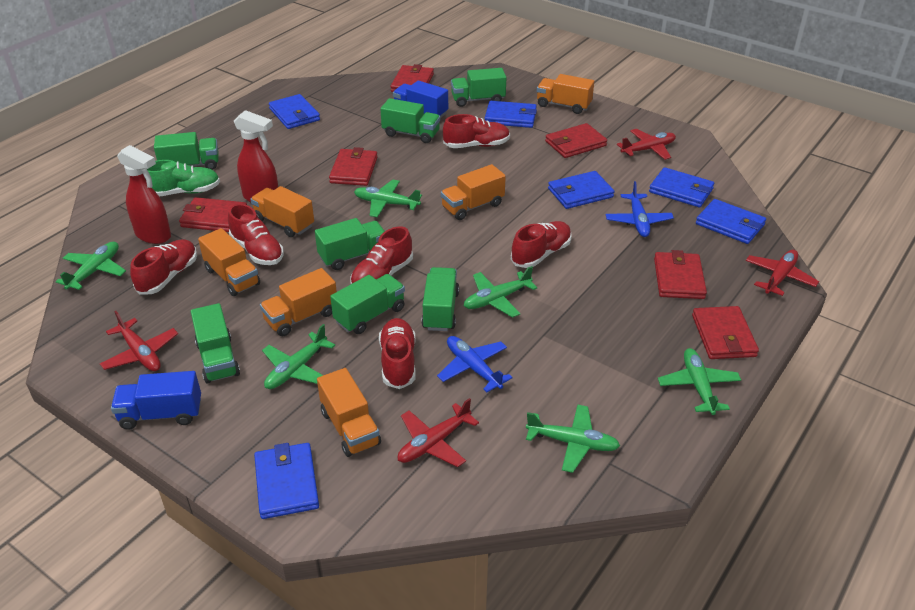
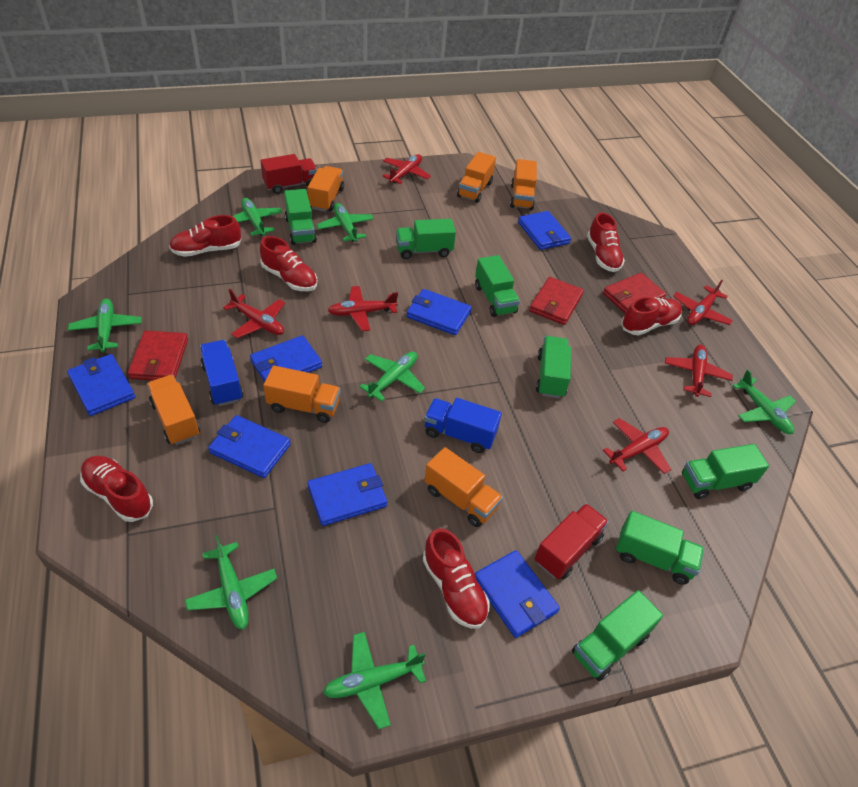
blue plane: [437,336,513,393] [606,181,674,237] = 2 -> none = 0
blue wallet: [254,443,319,519] [269,94,320,129] [485,101,537,128] [548,171,615,209] [649,167,714,207] [696,199,766,244] = 6 -> [67,354,135,416] [208,415,291,478] [250,335,322,382] [308,463,388,526] [407,289,472,335] [474,550,560,638] [518,211,571,250] = 7
green plane: [56,242,126,290] [262,324,335,389] [354,179,422,217] [464,266,537,318] [526,405,620,473] [658,348,741,415] = 6 -> [68,299,142,352] [185,535,277,630] [233,198,283,236] [316,203,374,242] [323,632,426,729] [360,352,425,401] [733,370,796,434] = 7
green shoe: [147,160,220,196] = 1 -> none = 0
red plane: [100,311,178,371] [398,398,479,467] [617,129,676,160] [746,250,819,296] = 4 -> [223,289,285,338] [328,286,398,331] [382,154,431,184] [603,418,671,474] [665,345,733,397] [673,280,733,325] = 6
red spray bottle: [117,145,171,244] [234,110,278,202] = 2 -> none = 0
red truck: none = 0 -> [260,154,318,194] [535,503,609,579] = 2
red wallet: [179,197,247,232] [329,147,377,186] [391,64,434,92] [545,123,607,158] [654,250,707,299] [692,306,759,359] = 6 -> [128,330,188,380] [529,277,584,325] [603,273,666,313] = 3

